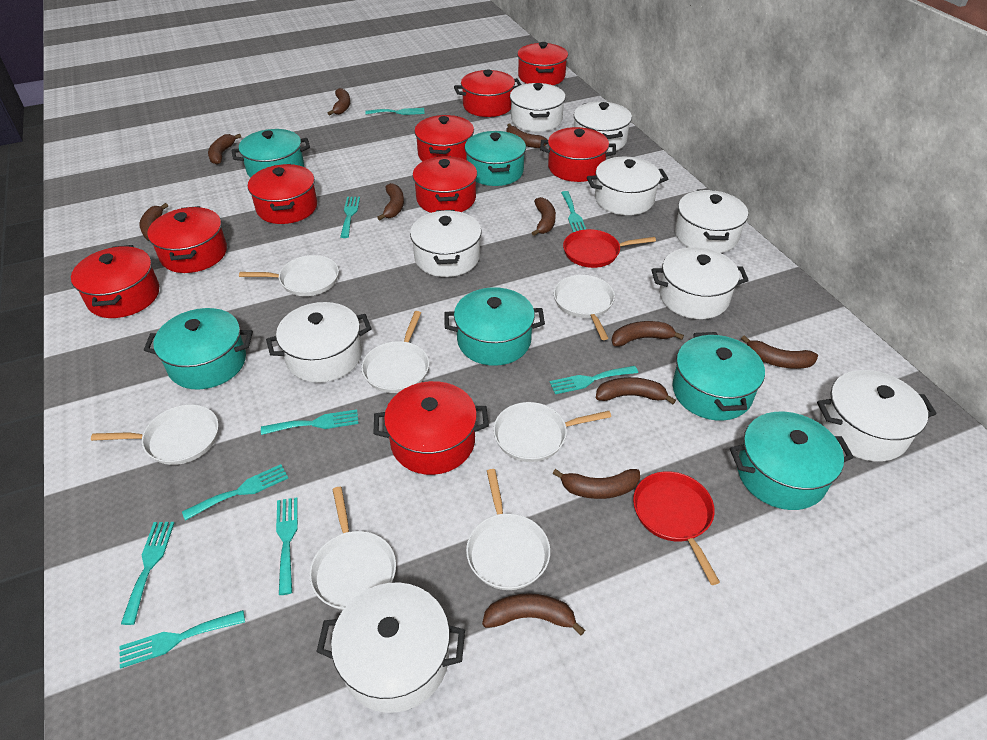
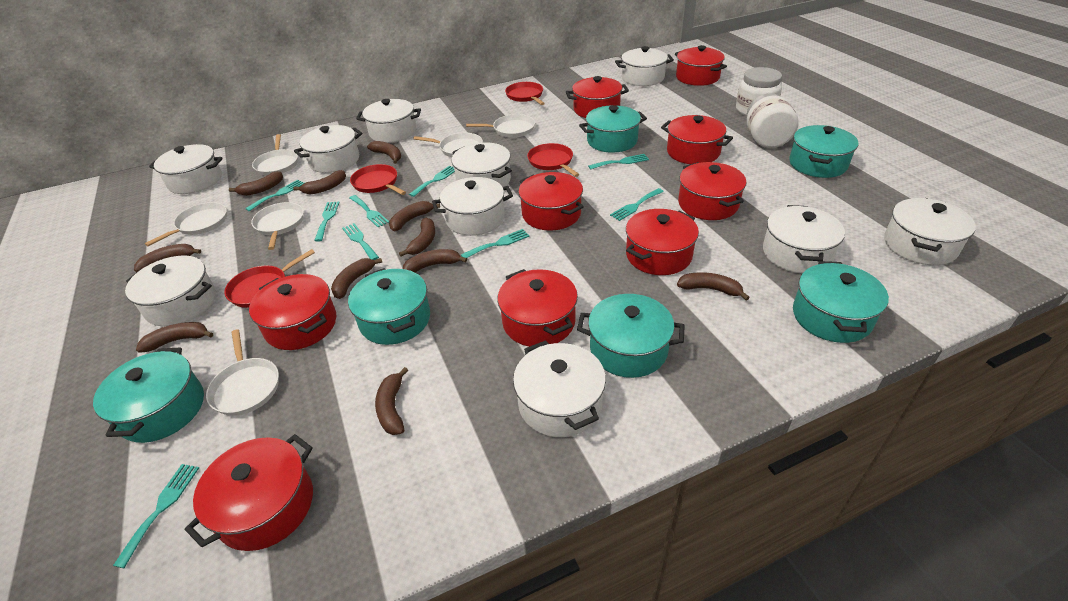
red pan: [563,229,656,268] [633,471,720,585] = 2 -> [224,249,315,308] [350,164,406,195] [505,82,545,105] [527,143,580,177] = 4
white jar: none = 0 -> [736,67,782,116] [747,93,799,148] = 2
white pan: [91,404,219,465] [239,255,339,296] [309,487,396,610] [361,311,429,393] [466,469,550,590] [493,402,611,462] [554,275,615,340] = 7 -> [145,202,227,246] [206,330,279,416] [251,202,304,250] [252,134,298,176] [413,133,483,157] [466,114,535,138] = 6
white pot: [266,302,372,383] [316,582,465,713] [410,210,482,277] [510,83,566,132] [574,101,632,152] [587,157,668,215] [651,247,749,319] [675,190,748,253] [817,370,937,462] = 9 -> [125,256,216,326] [149,144,223,194] [294,125,362,173] [356,99,421,143] [432,177,513,236] [452,142,512,187] [513,340,606,437] [615,46,674,86] [763,205,845,273] [884,198,976,265] = 10

